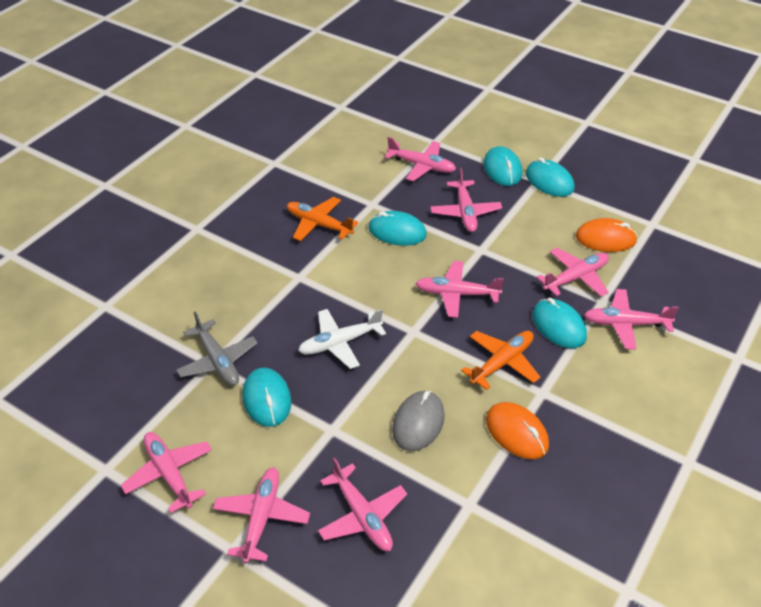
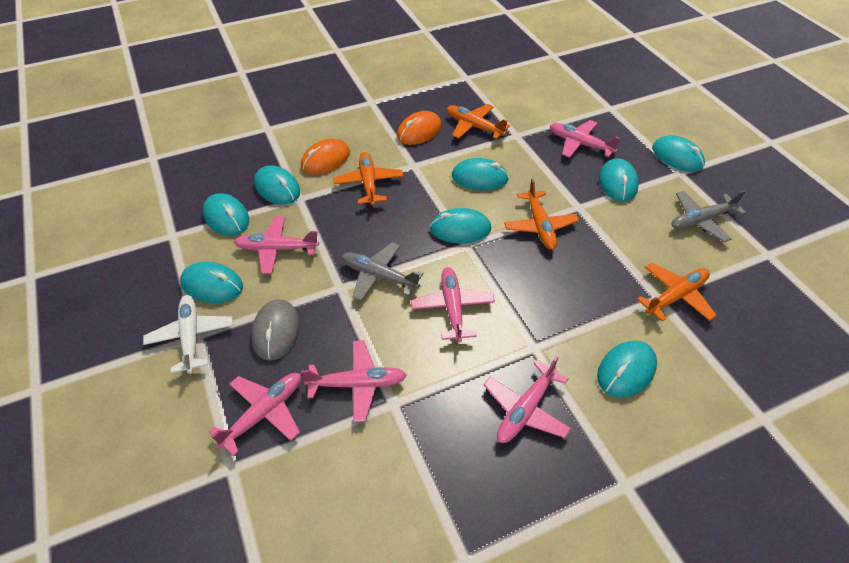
grey plane: [176,311,258,386] = 1 -> [342,242,423,301] [671,191,746,242] = 2
orange plane: [287,197,358,241] [461,331,540,390] = 2 -> [333,152,403,205] [447,104,510,139] [504,179,579,250] [637,263,717,322] = 4
pink plane: [121,432,212,513] [213,467,310,563] [318,458,407,551] [384,137,456,181] [415,261,504,318] [430,168,502,232] [536,248,609,297] [584,289,679,350] = 8 -> [209,373,301,456] [234,216,319,274] [301,340,407,422] [411,267,495,343] [483,356,571,443] [550,120,621,158] = 6
turquoise mouse: [242,368,291,427] [368,211,427,246] [483,146,523,186] [526,157,575,197] [532,298,587,348] = 5 -> [180,262,243,303] [203,193,249,236] [254,165,300,205] [430,208,491,243] [452,158,509,190] [597,340,657,398] [599,158,639,202] [652,135,705,172] = 8

